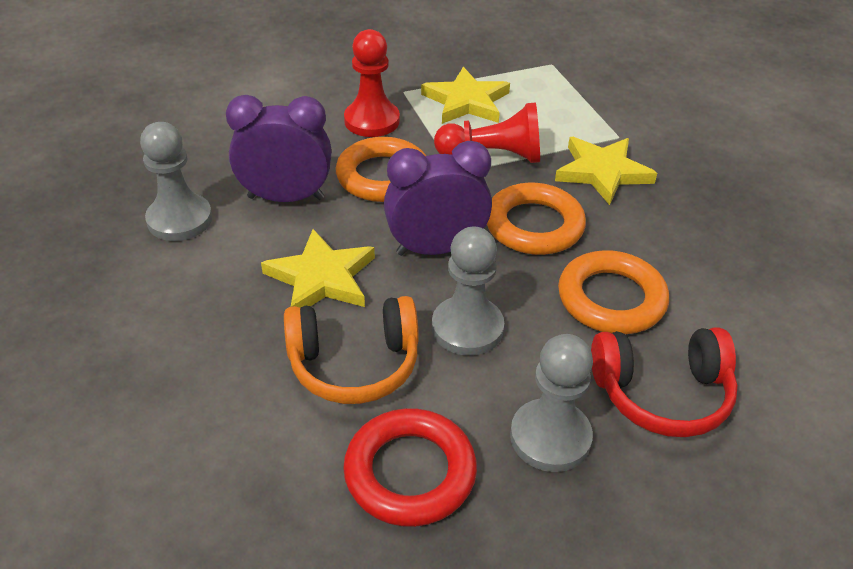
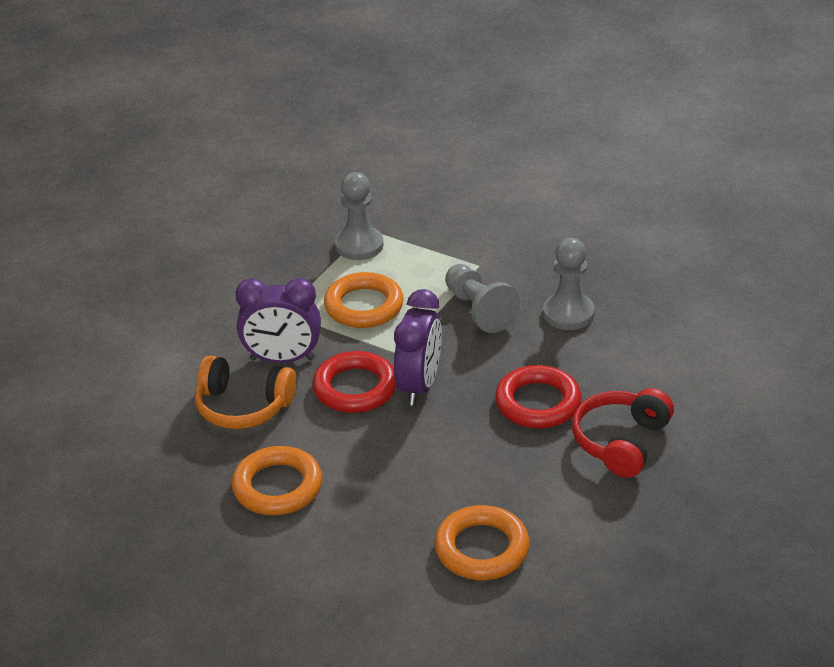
red pawn: [344,29,400,137] [434,102,540,163] = 2 -> none = 0
red ring: [343,408,477,527] = 1 -> [312,351,396,413] [495,365,582,428] = 2
yellow star: [261,229,375,308] [421,67,510,124] [555,137,657,205] = 3 -> none = 0

